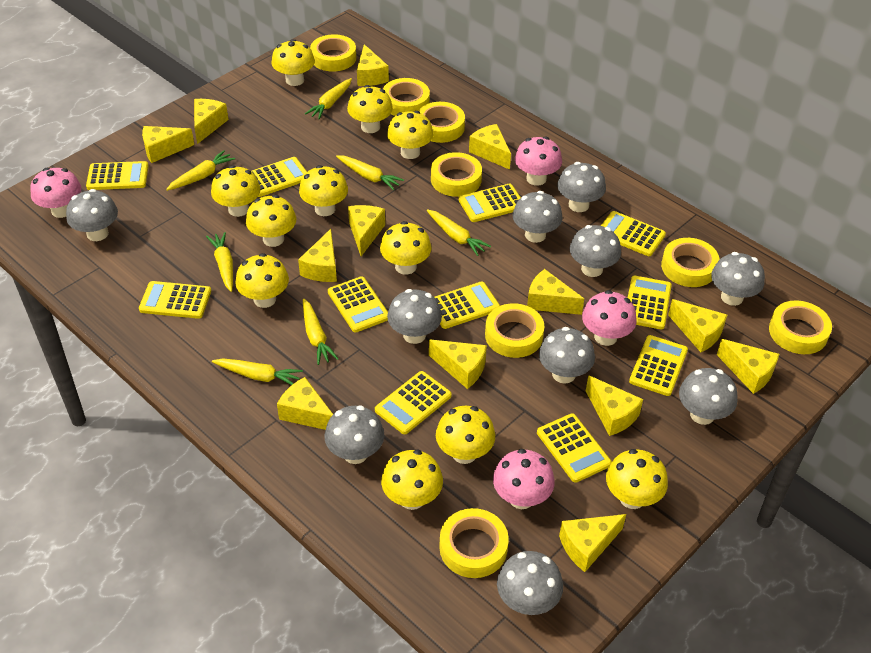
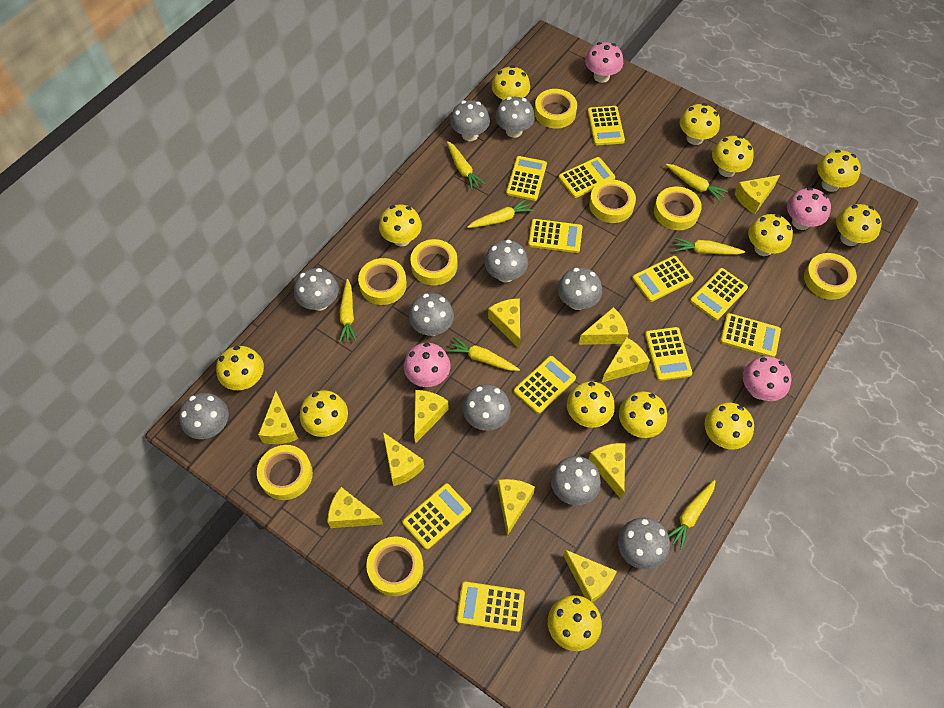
yellow cheese: [142,126,194,163] [194,99,228,144] [277,377,333,430] [298,229,337,282] [348,205,385,256] [357,44,389,86] [429,339,487,389] [469,124,511,170] [527,269,584,315] [559,514,626,572] [586,375,643,436] [668,299,727,352] [717,339,779,394] = 13 -> [258,391,298,444] [327,487,383,528] [383,432,424,486] [414,390,449,444] [488,298,520,348] [498,479,535,536] [563,550,617,602] [579,307,628,345] [588,443,625,499] [602,337,650,382] [734,175,780,214] = 11
yellow mushroom: [211,165,260,217] [235,253,289,308] [246,195,296,247] [271,39,315,86] [299,165,348,216] [347,85,393,133] [380,221,432,275] [381,450,443,510] [387,111,434,159] [436,406,495,464] [606,449,668,509] = 11 -> [216,346,264,390] [300,390,348,437] [379,204,422,246] [492,66,530,101] [548,595,602,651] [567,381,615,428] [619,391,667,438] [680,103,720,145] [704,403,754,449] [712,136,754,177] [748,214,793,256] [817,150,861,192] [836,204,882,246] = 13

